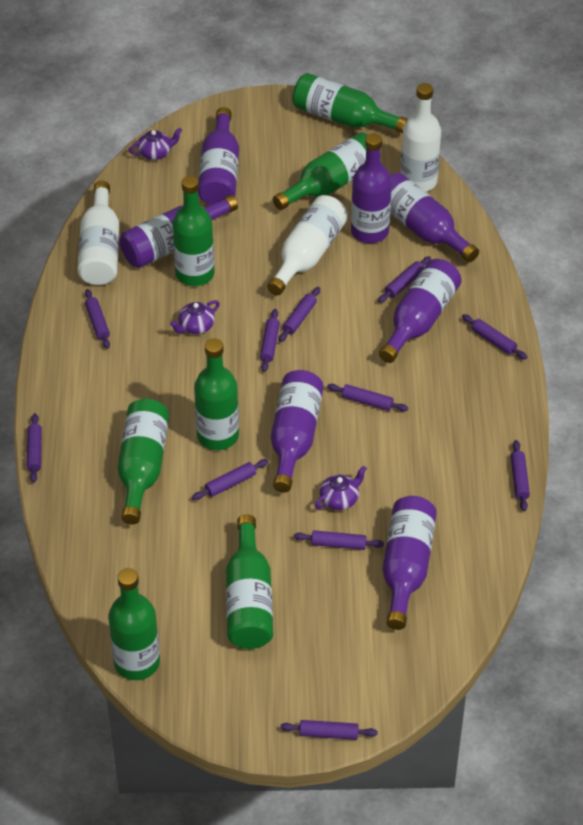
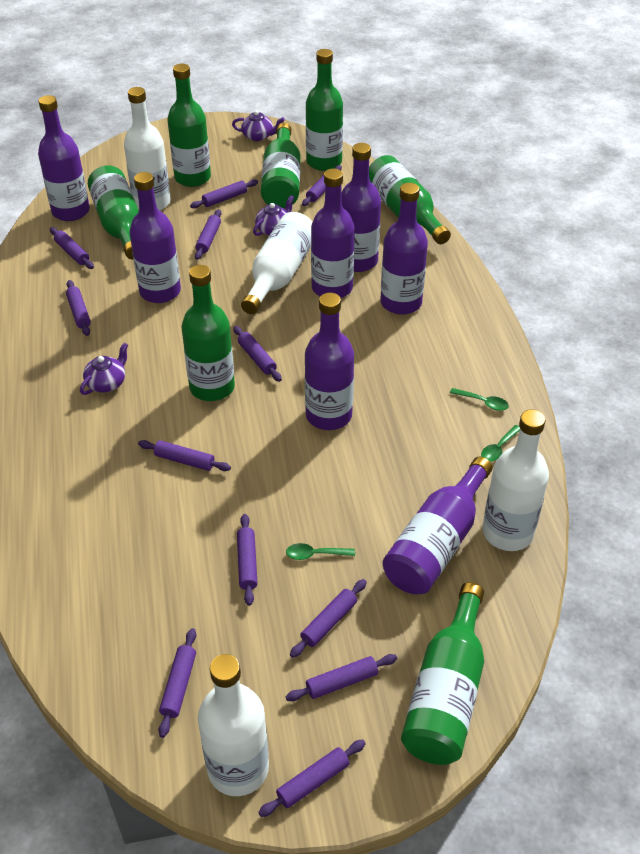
green spoon: none = 0 -> [286,543,355,560] [450,388,509,411] [481,425,520,462] = 3
purple rolling pin: [27,413,42,483] [85,289,110,349] [192,459,269,500] [260,309,280,372] [279,287,320,342] [280,720,378,740] [294,530,384,550] [327,384,408,412] [378,256,431,303] [462,314,527,359] [511,440,530,511] = 11 -> [50,227,94,269] [66,280,91,336] [138,440,231,471] [159,628,196,738] [190,179,258,208] [195,209,221,260] [233,326,282,382] [237,514,258,606] [258,740,366,817] [286,654,397,701] [290,579,367,658] [302,165,342,206] = 12
white bottle: [78,181,119,285] [267,195,348,295] [401,83,441,192] = 3 -> [124,87,171,211] [198,654,269,796] [241,212,312,314] [482,410,549,551] = 4

